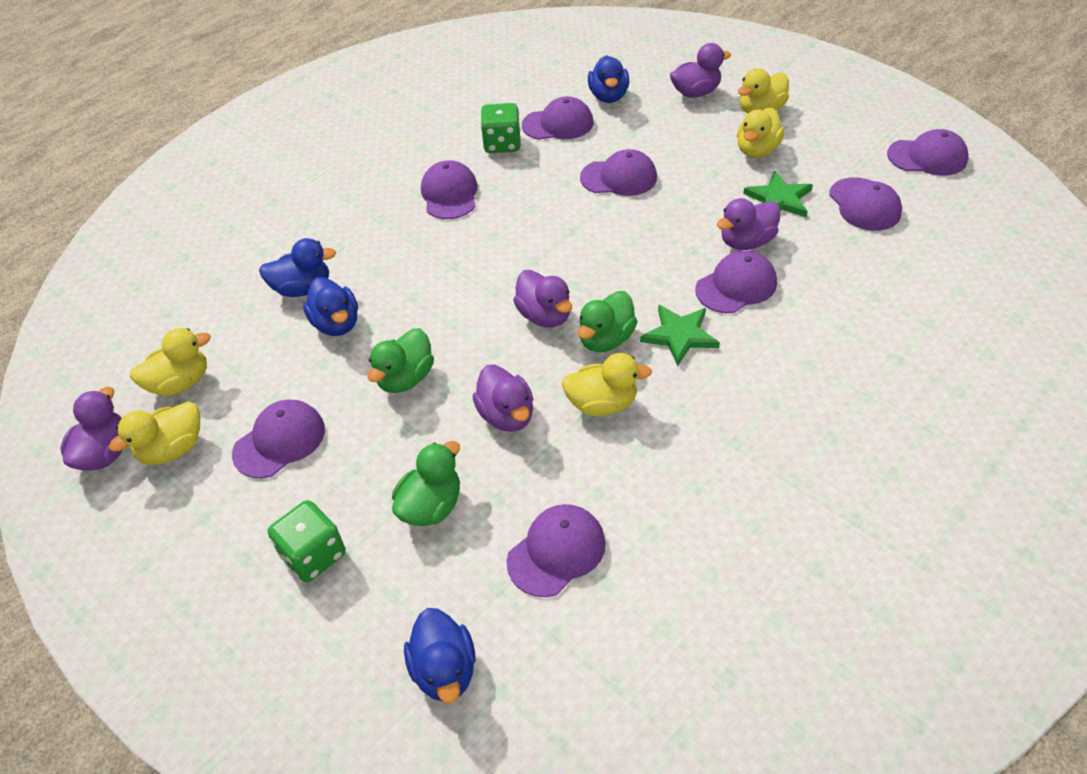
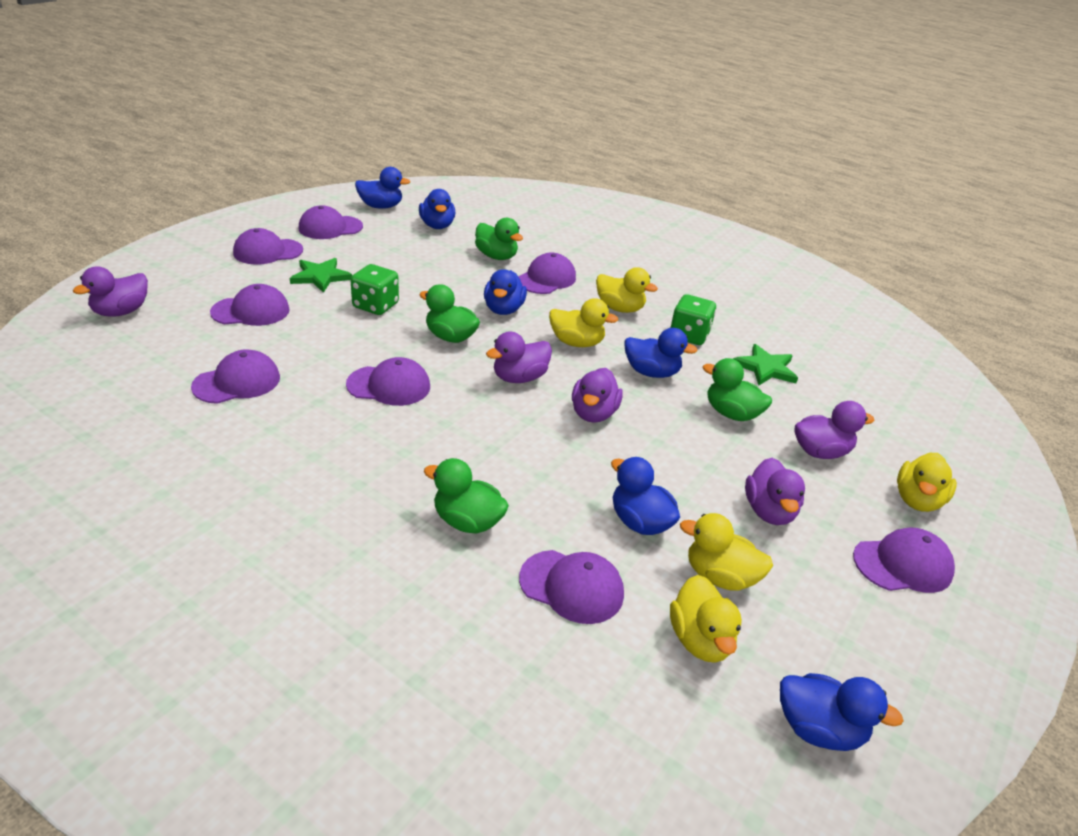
blue duck: [259,238,336,297] [303,277,358,336] [404,608,475,703] [588,55,629,103] = 4 -> [355,167,410,209] [419,189,455,229] [484,269,527,315] [611,457,680,535] [625,328,698,378] [780,673,904,751] = 6
green duck: [368,328,434,393] [392,441,460,526] [578,291,637,352] = 3 -> [419,284,480,343] [424,458,509,534] [475,218,523,260] [703,358,772,421] = 4

